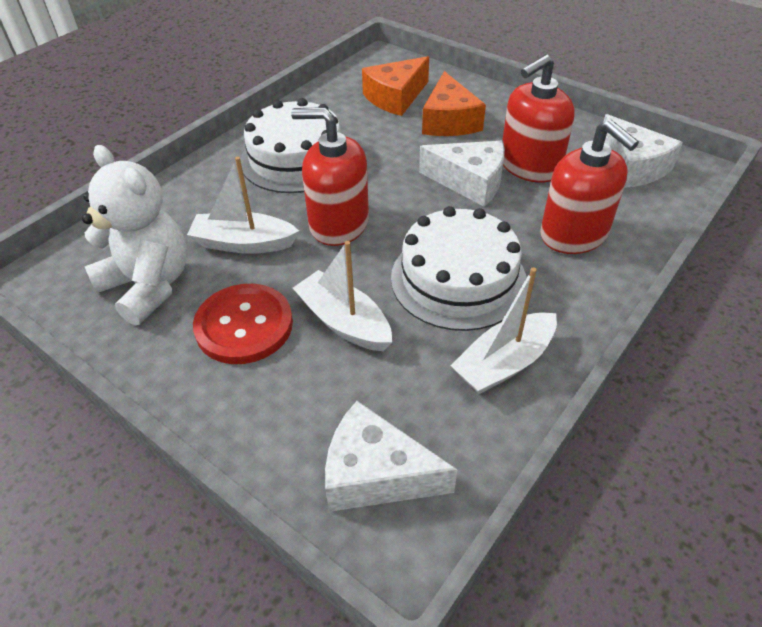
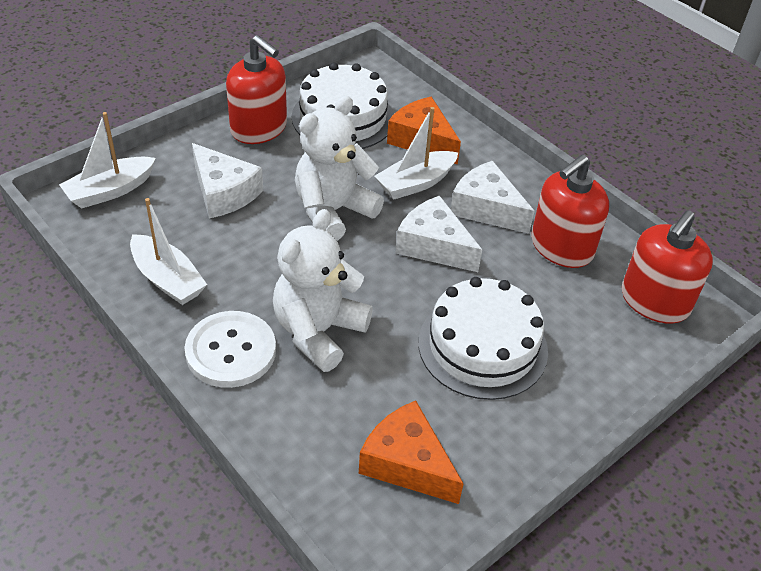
red button: [193,284,293,364] = 1 -> none = 0
white button: none = 0 -> [185,311,276,388] = 1
white teddy bear: [82,145,187,326] = 1 -> [273,209,373,372] [295,96,384,241] = 2

